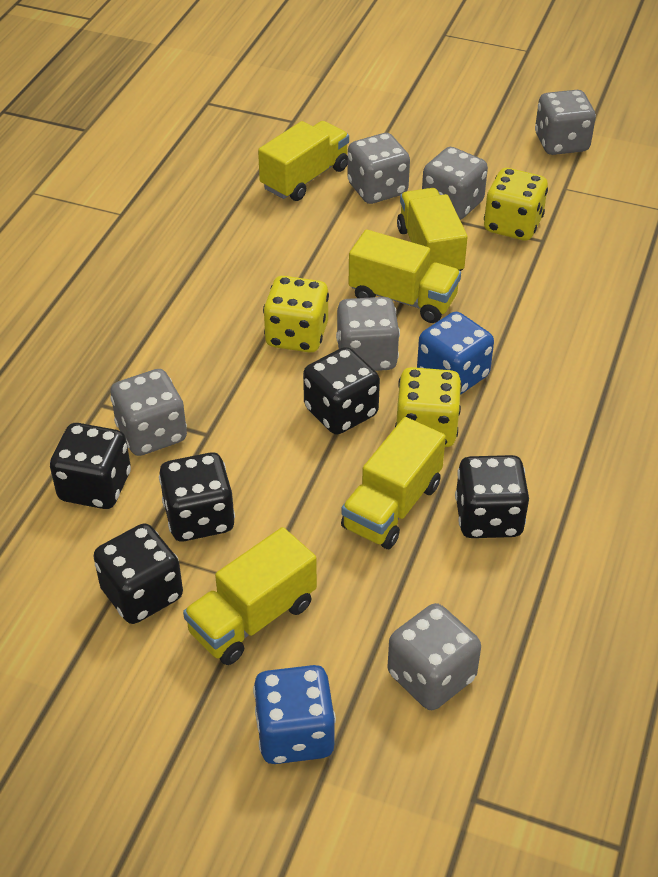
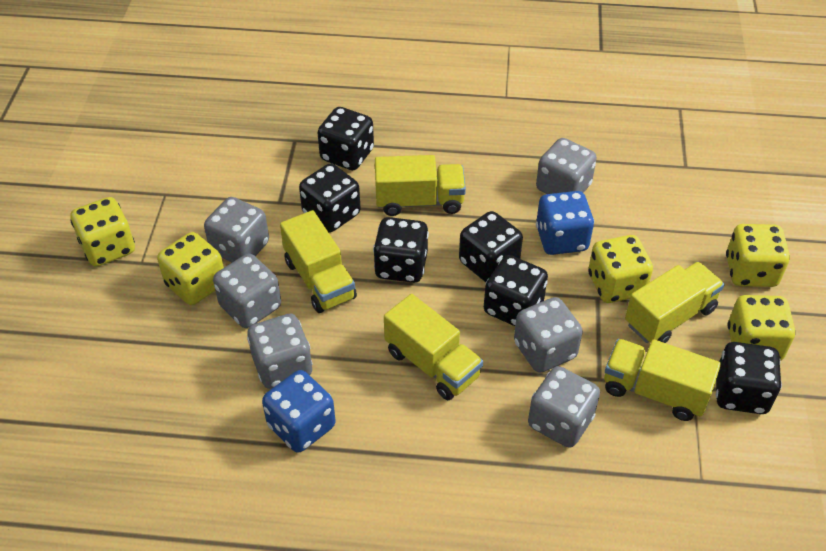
black dice: [50,423,131,509] [93,523,183,624] [159,452,235,541] [303,347,380,435] [455,455,529,538] = 5 -> [299,163,361,232] [317,107,374,170] [373,217,429,283] [459,211,523,282] [484,255,548,326] [716,342,782,414] = 6
yellow dice: [263,276,329,353] [395,367,462,447] [484,168,548,240] = 3 -> [70,197,135,267] [157,232,224,305] [588,235,653,303] [726,224,790,287] [727,295,796,361] = 5

